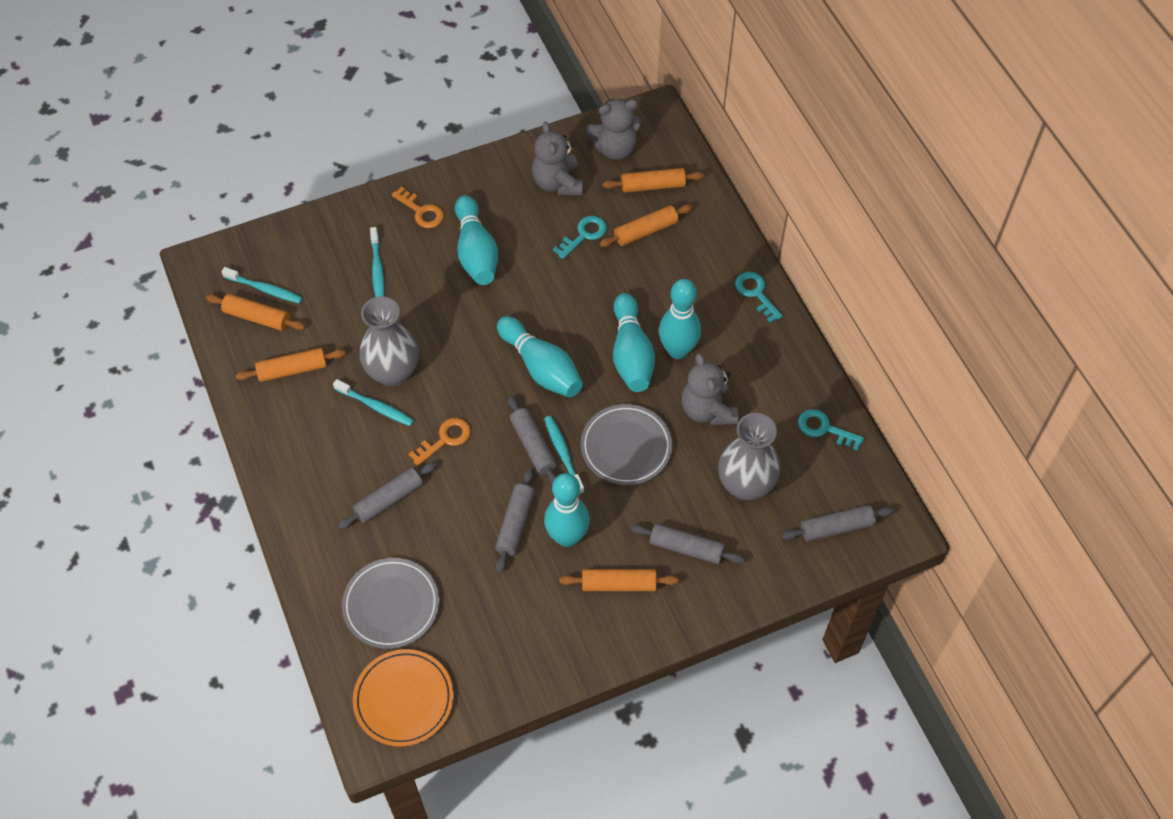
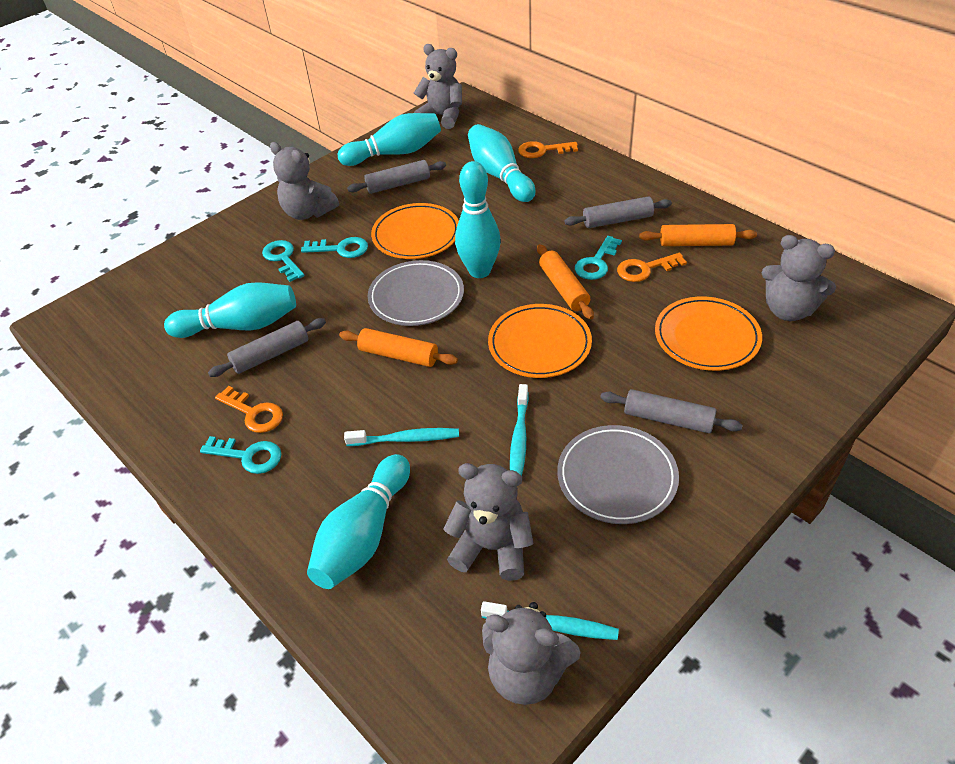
grey rolling pin: [338,462,437,529] [495,468,534,573] [508,396,557,485] [630,524,745,564] [782,505,894,542] = 5 -> [208,318,326,377] [347,160,446,194] [565,196,672,228] [600,389,743,433] = 4
grey teddy bear: [532,121,583,196] [586,99,642,160] [681,353,738,425] = 3 -> [270,142,339,220] [414,44,462,129] [443,463,533,581] [482,602,580,705] [762,235,836,321] = 5
grey vase: [359,296,419,386] [718,413,780,500] = 2 -> none = 0
orange key: [392,186,444,228] [409,418,471,466] = 2 -> [215,386,283,433] [518,141,578,158] [617,253,687,282] = 3
orange plate: [353,649,454,746] = 1 -> [371,203,459,259] [488,304,592,378] [655,297,762,371] = 3
orange rolling pin: [206,294,305,331] [236,348,346,382] [559,569,679,591] [599,204,693,247] [603,168,704,193] = 5 -> [339,328,458,367] [537,244,594,319] [639,224,757,246] = 3
turquoise key: [553,216,607,259] [735,272,783,323] [798,409,864,451] = 3 -> [200,436,281,474] [262,240,304,282] [301,237,368,258] [575,236,622,280] = 4
turquoise toothbrush: [221,267,303,304] [333,379,414,426] [370,227,385,297] [544,416,584,494] = 4 -> [344,428,459,446] [481,601,619,640] [510,384,529,476] = 3

